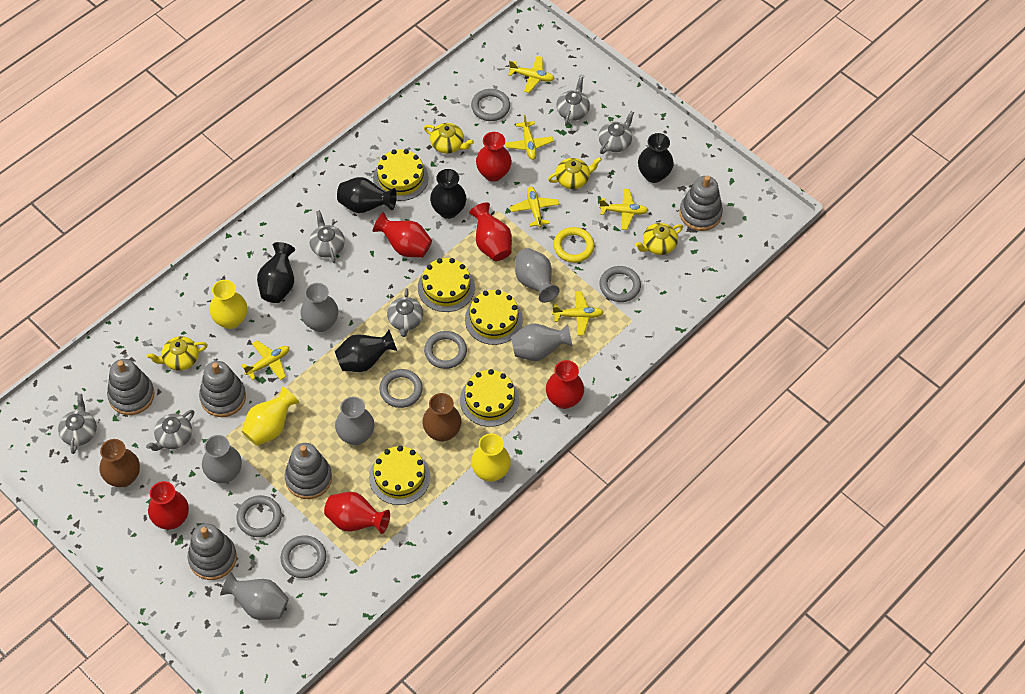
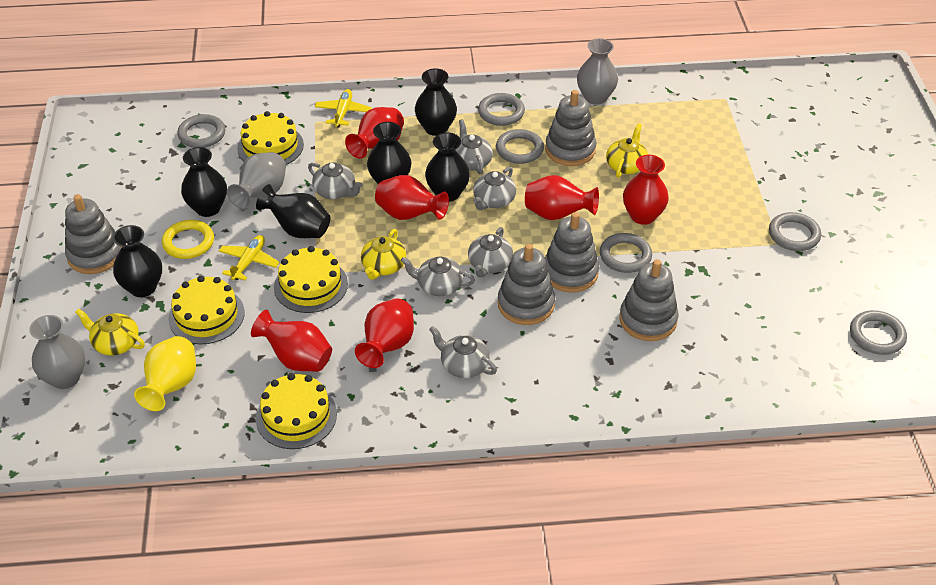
black vase: [257,242,295,303] [335,330,397,372] [337,177,397,213] [430,169,466,219] [638,133,674,183] = 5 -> [113,225,162,297] [181,147,227,217] [256,184,331,238] [367,122,411,184] [415,68,457,136] [425,132,470,202] = 6
brown vase: [99,439,140,487] [422,393,461,442] = 2 -> none = 0
grey vase: [202,435,242,483] [220,572,289,620] [301,283,338,332] [335,397,374,445] [511,323,573,361] [515,248,560,303] = 6 -> [29,315,85,389] [227,152,286,209] [577,38,618,105] = 3
yellow cake: [369,446,430,505] [373,149,428,201] [418,258,475,312] [460,369,519,427] [465,290,523,345] = 5 -> [168,276,245,344] [237,111,304,165] [256,373,337,449] [274,246,348,313] = 4
yellow plane: [241,340,289,380] [505,115,554,160] [508,56,555,93] [510,187,559,228] [552,291,604,335] [599,189,649,230] = 6 -> [219,235,280,281] [315,89,372,127] = 2
yellow teapot: [147,336,208,371] [424,123,474,154] [548,157,602,189] [635,223,683,255] = 4 -> [75,308,145,356] [361,229,406,280] [606,123,648,178] = 3
yellow vase: [209,280,247,329] [242,387,299,446] [471,433,511,482] = 3 -> [134,336,196,411] = 1

